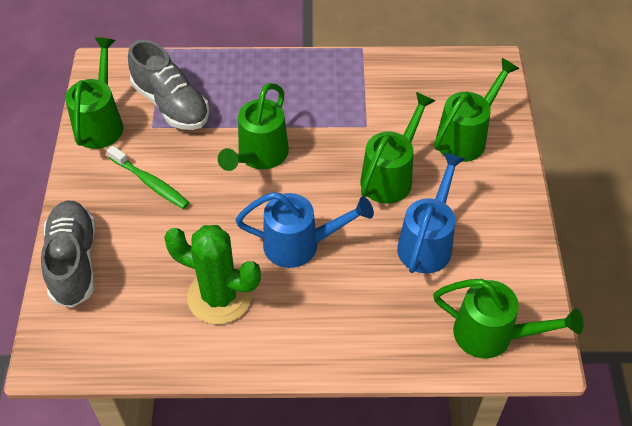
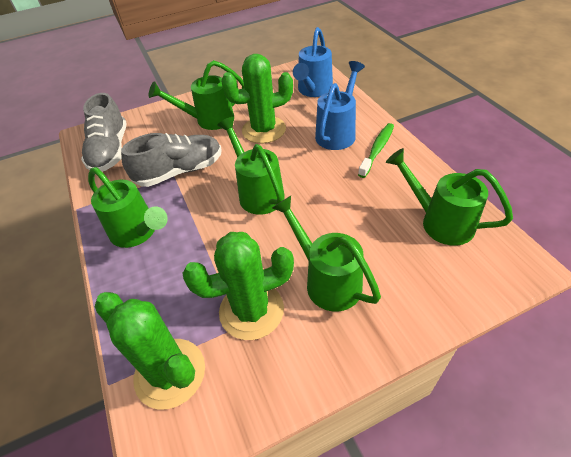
green cactus: [164,225,261,324] = 1 -> [95,292,205,409] [182,232,294,340] [221,54,293,143] = 3

